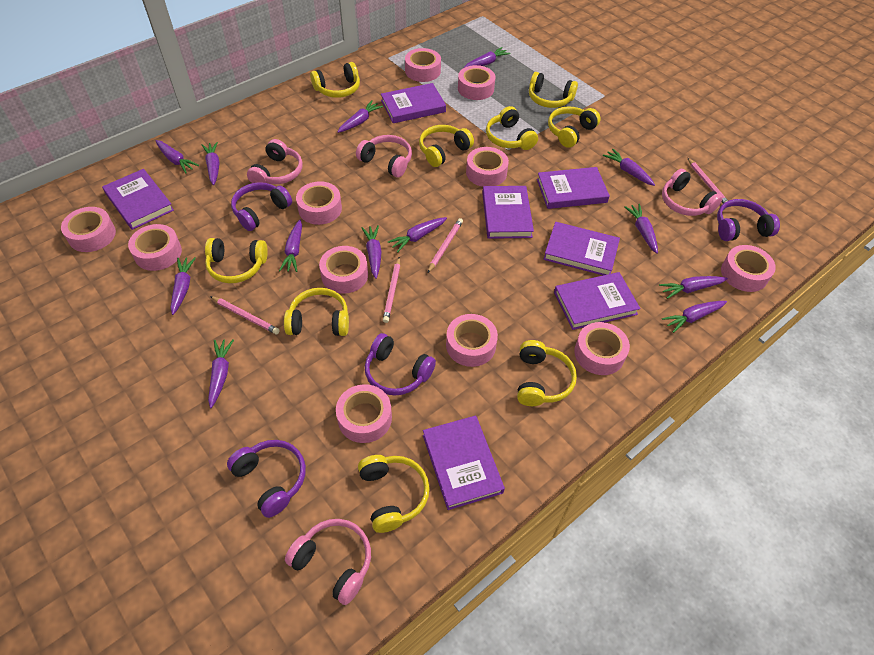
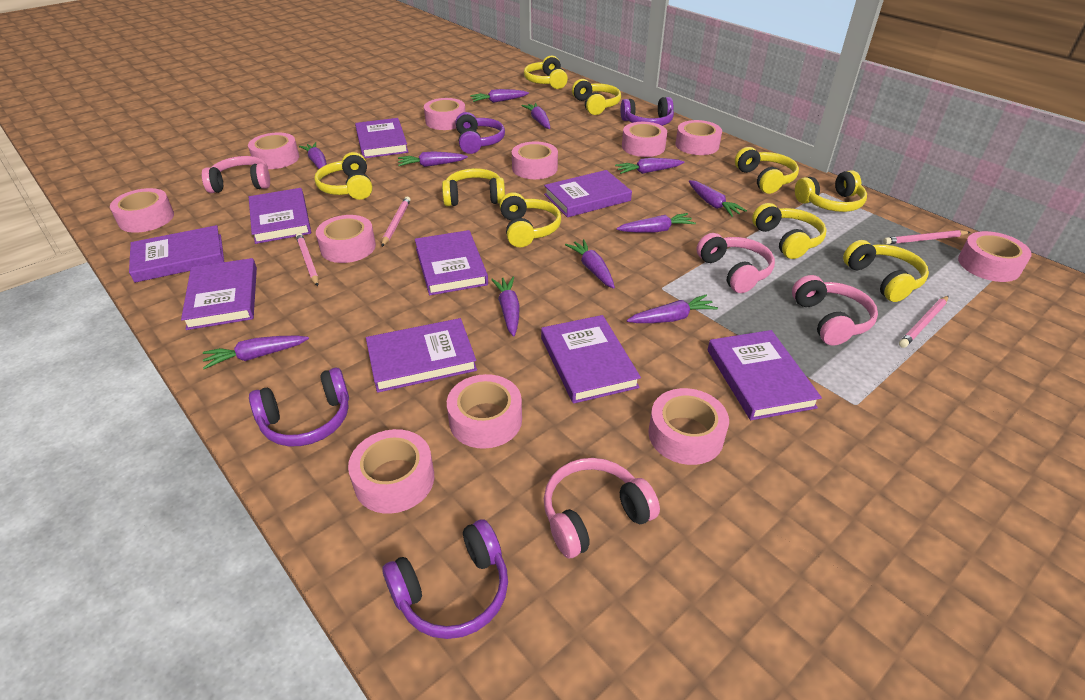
purple book: [102,169,174,230] [381,83,446,123] [423,416,505,510] [482,186,534,239] [537,167,610,209] [544,222,620,275] [554,272,640,330] = 7 -> [129,225,224,283] [181,258,257,330] [249,188,311,244] [355,118,408,158] [366,318,477,393] [415,230,488,295] [541,315,641,404] [544,170,632,217] [708,330,822,420] = 9
purple carrot: [155,140,199,174] [171,257,196,315] [202,142,219,185] [208,339,234,408] [279,220,302,272] [337,101,383,133] [361,225,382,279] [388,217,447,253] [464,47,511,68] [603,149,655,186] [624,204,658,254] [659,276,728,299] [662,301,727,333] = 13 -> [203,336,309,369] [299,142,327,169] [398,151,468,167] [470,89,529,103] [491,276,520,337] [521,103,550,129] [565,239,615,289] [615,158,684,174] [616,213,696,233] [627,295,718,323] [689,180,747,217] = 11

